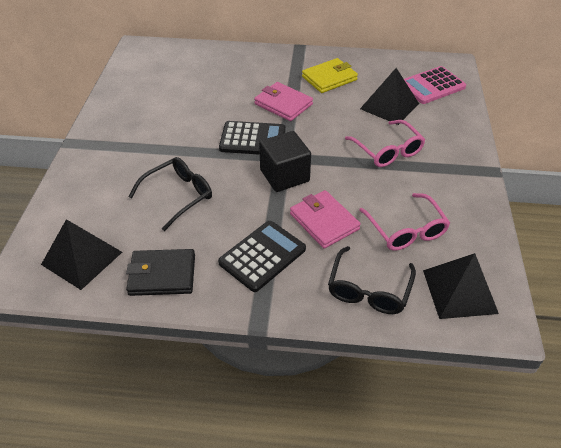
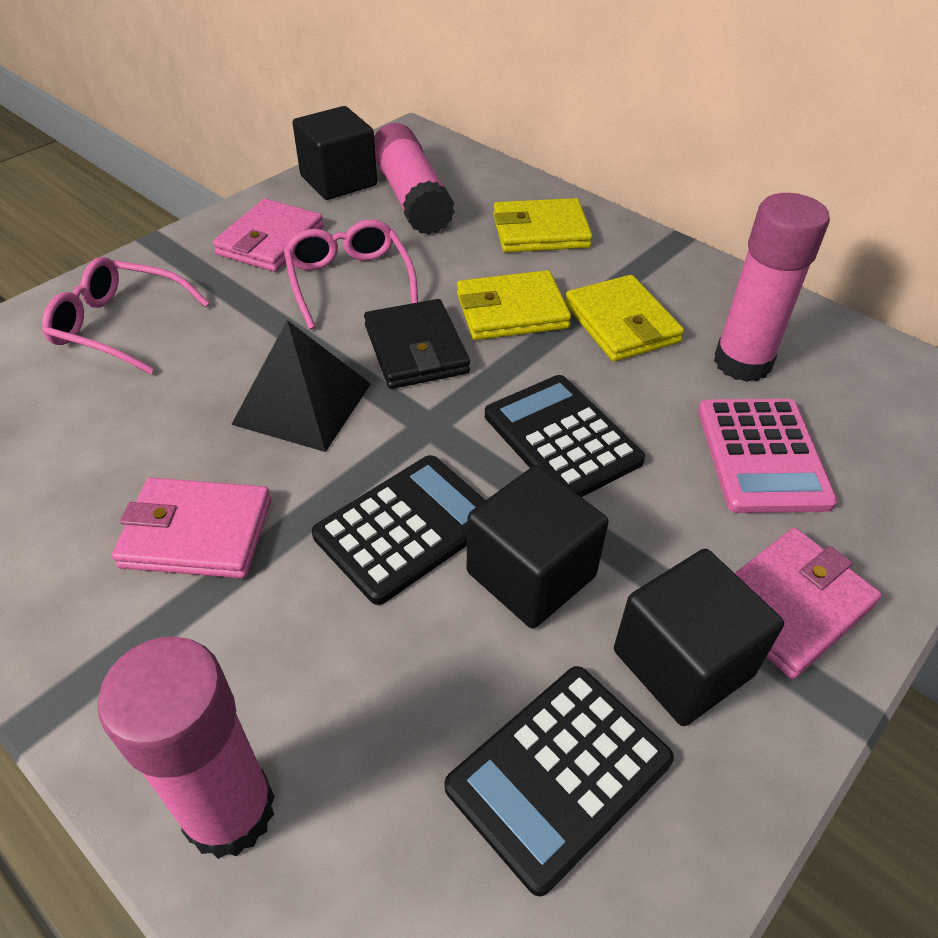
black calculator: [218,221,306,292] [219,121,286,155] = 2 -> [312,455,486,605] [444,666,674,896] [485,375,645,497] = 3
black cube: [259,131,311,192] = 1 -> [293,106,377,200] [466,465,609,629] [614,549,784,726] = 3
black glasses: [128,157,212,231] [328,246,416,314] = 2 -> none = 0
black pyramid: [41,219,122,290] [360,68,419,125] [423,253,499,319] = 3 -> [231,320,371,452] = 1
pink glue stick: none = 0 -> [98,636,275,859] [374,123,455,235] [714,193,830,382] = 3
pink wallet: [254,82,313,121] [290,190,361,249] = 2 -> [112,478,271,578] [213,199,324,272] [735,528,882,679] = 3
yellow wallet: [302,58,358,93] = 1 -> [457,270,571,340] [493,198,593,252] [565,275,684,362] = 3

